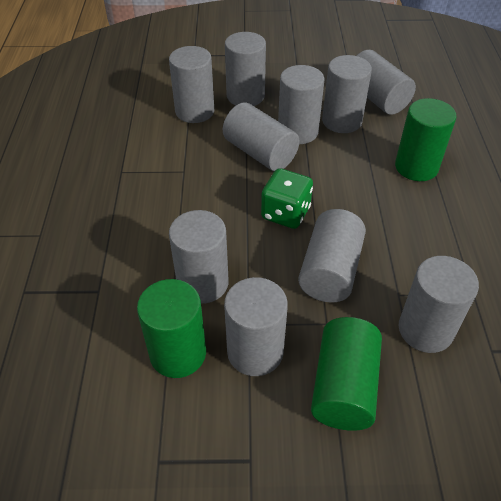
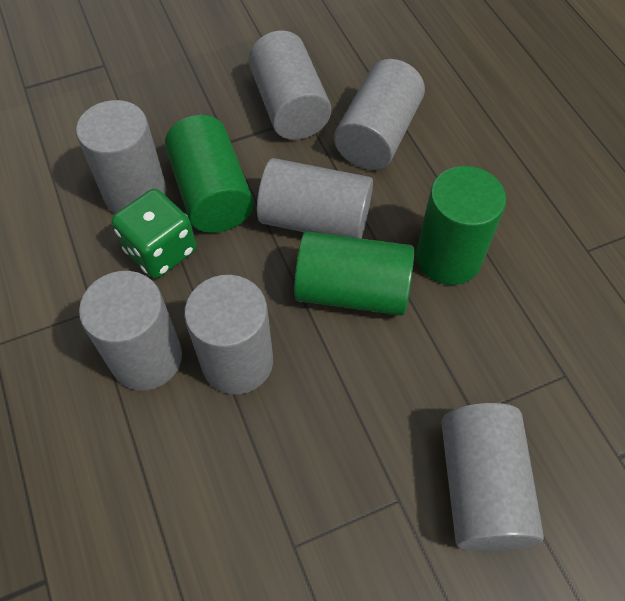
grey cylinder: [169,46,215,123] [169,210,229,304] [223,103,299,171] [224,277,288,376] [225,32,266,106] [278,65,324,144] [298,209,366,303] [322,55,372,133] [356,50,416,115] [399,256,479,353] = 10 -> [76,100,167,214] [79,271,182,390] [184,275,273,394] [248,31,331,140] [257,158,373,238] [334,59,425,170] [441,403,544,551] = 7

